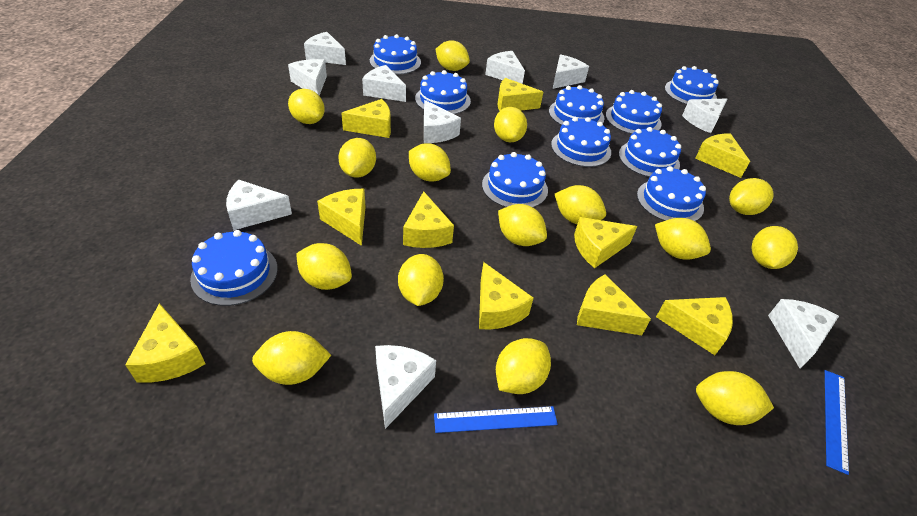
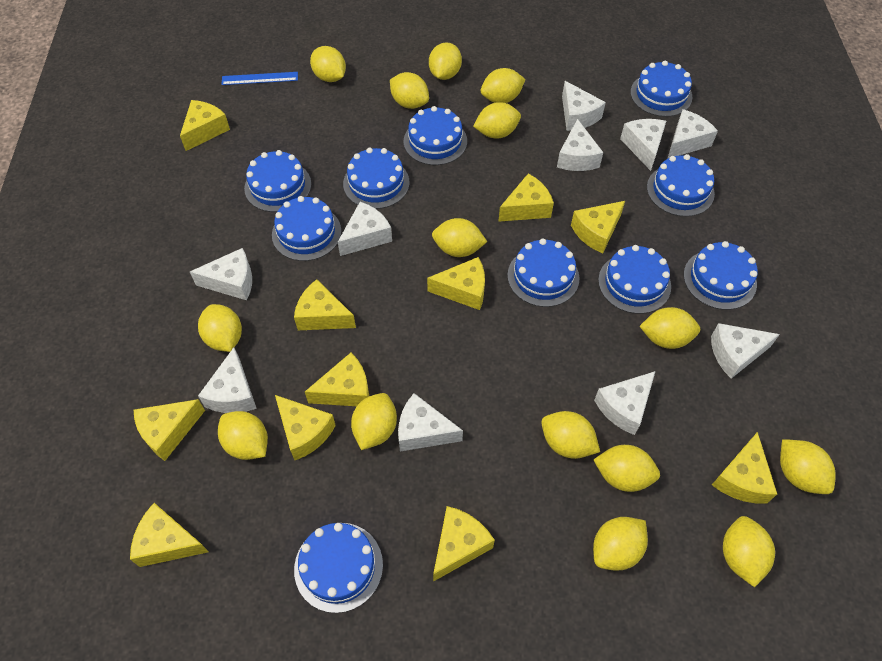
blue ruler: [434,406,558,433] [825,370,849,475] = 2 -> [221,72,298,85] = 1
yellow cheese: [125,303,205,383] [317,189,366,246] [341,99,391,138] [403,191,454,248] [479,262,533,329] [497,78,543,111] [574,217,637,268] [577,274,651,335] [656,297,733,355] [695,133,750,178] = 10 -> [130,503,209,567] [134,399,205,461] [180,100,230,151] [275,395,336,460] [294,279,356,330] [305,353,369,406] [427,257,485,310] [433,506,495,582] [498,173,554,222] [571,201,625,253] [712,432,777,503] = 11

